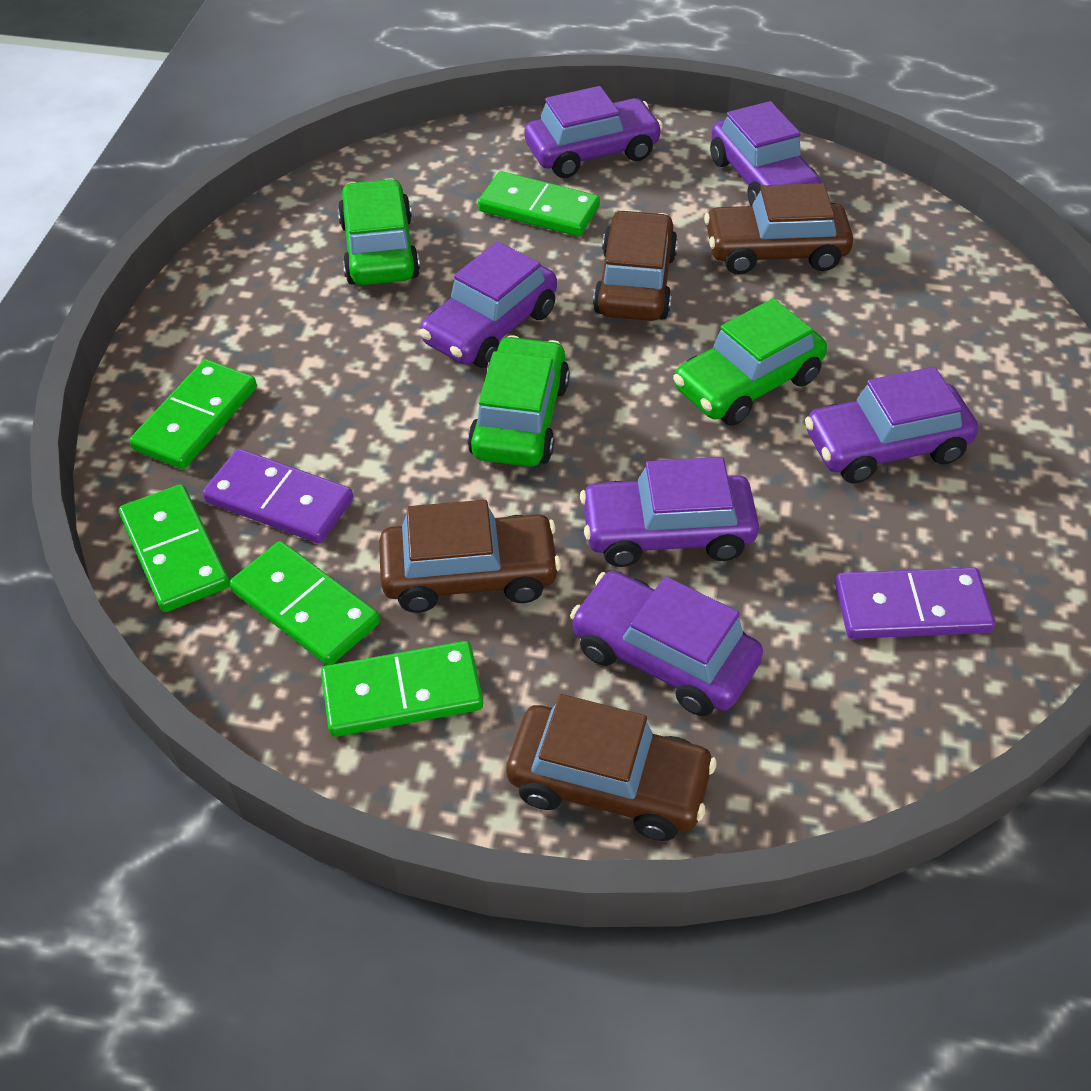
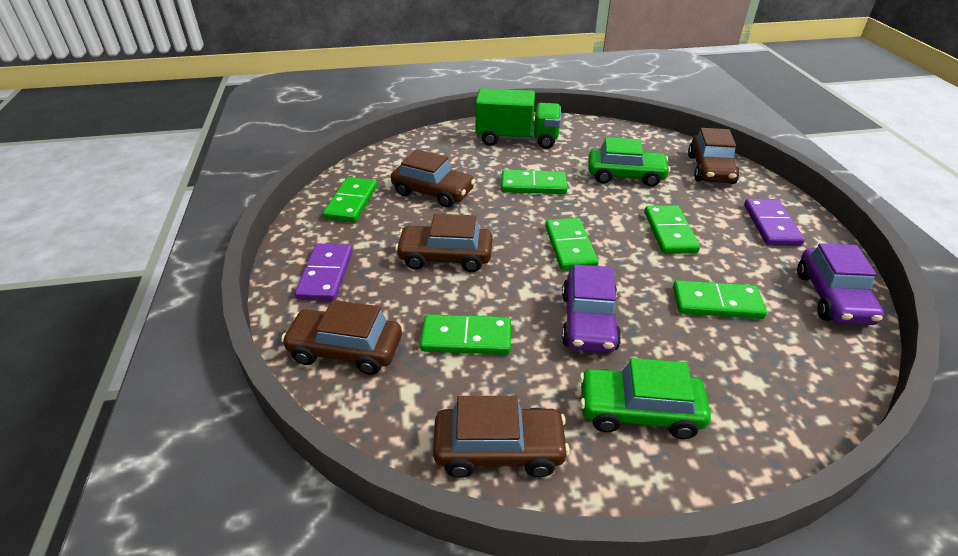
brown car: [379,500,561,613] [506,694,717,841] [593,210,678,321] [704,183,853,274] = 4 -> [281,300,402,375] [391,149,476,208] [395,214,493,272] [433,396,570,478] [688,128,739,184] = 5
green car: [338,179,420,285] [468,335,570,467] [673,298,827,426] = 3 -> [579,358,711,439] [588,137,670,187] = 2
green domino: [119,484,230,612] [129,359,257,469] [229,541,380,665] [321,641,483,737] [478,171,600,237] = 5 -> [323,177,377,222] [420,314,511,355] [501,170,567,194] [545,218,599,271] [644,205,700,254] [673,280,767,319] = 6
green truck: none = 0 -> [475,88,561,149] = 1
purple car: [419,241,557,368] [525,86,663,178] [570,571,763,716] [580,457,759,567] [710,101,821,206] [805,367,978,484] = 6 -> [562,264,621,352] [797,243,884,325] = 2

